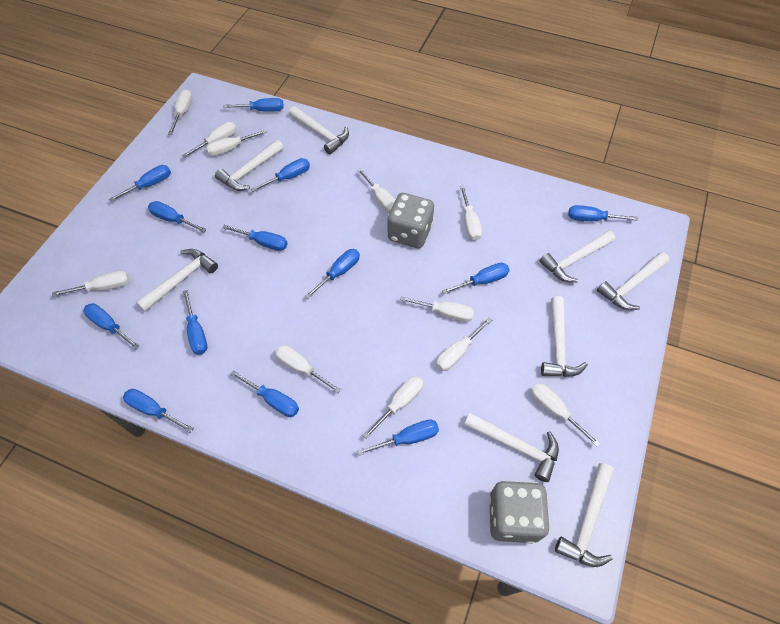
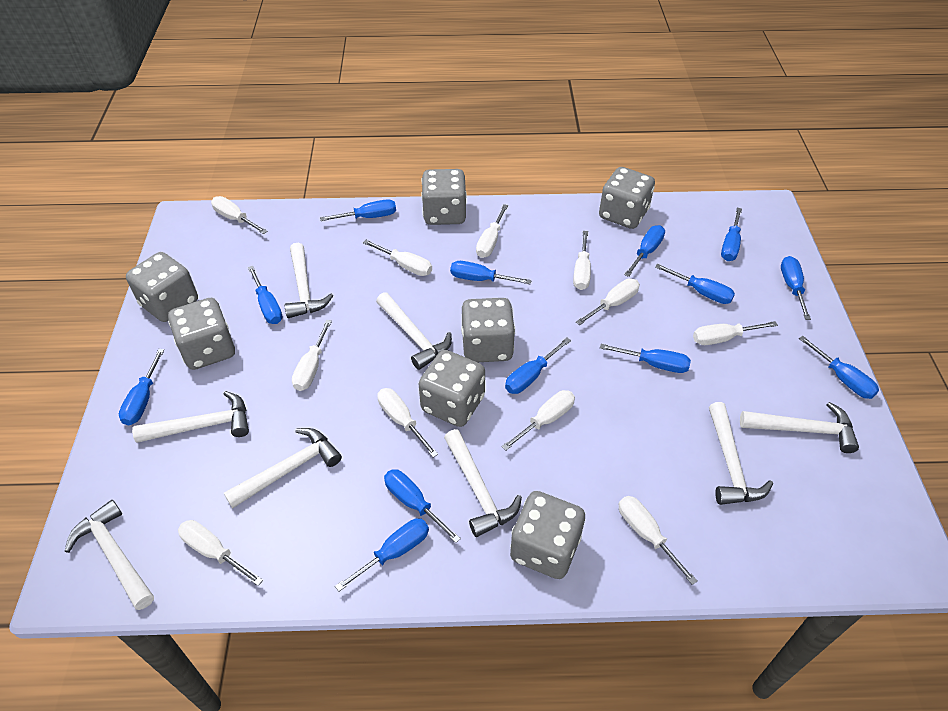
grey dice: [387,193,434,248] [489,481,550,544] = 2 -> [126,252,198,322] [168,298,235,370] [419,350,485,427] [421,169,467,225] [461,298,515,362] [510,491,585,579] [599,167,655,229] = 7

